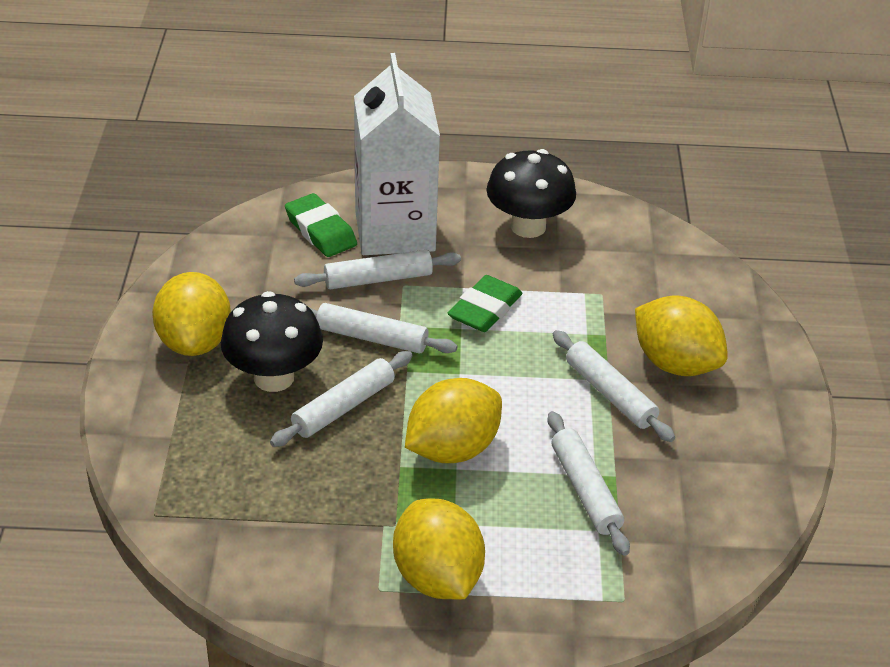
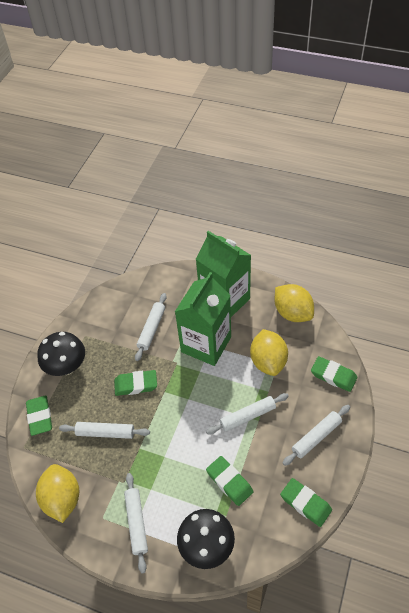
green carton: none = 0 -> [175,272,231,366] [196,231,251,317] = 2
green eraser: [285,193,357,257] [448,275,522,332] = 2 -> [26,395,52,436] [114,370,157,396] [206,456,253,506] [280,478,332,527] [311,356,357,392] = 5
white carton: [354,53,440,255] = 1 -> none = 0
yellow lemon: [152,272,231,356] [393,498,485,600] [405,378,502,463] [635,296,728,376] = 4 -> [36,464,79,523] [250,329,288,376] [275,284,314,322] = 3

